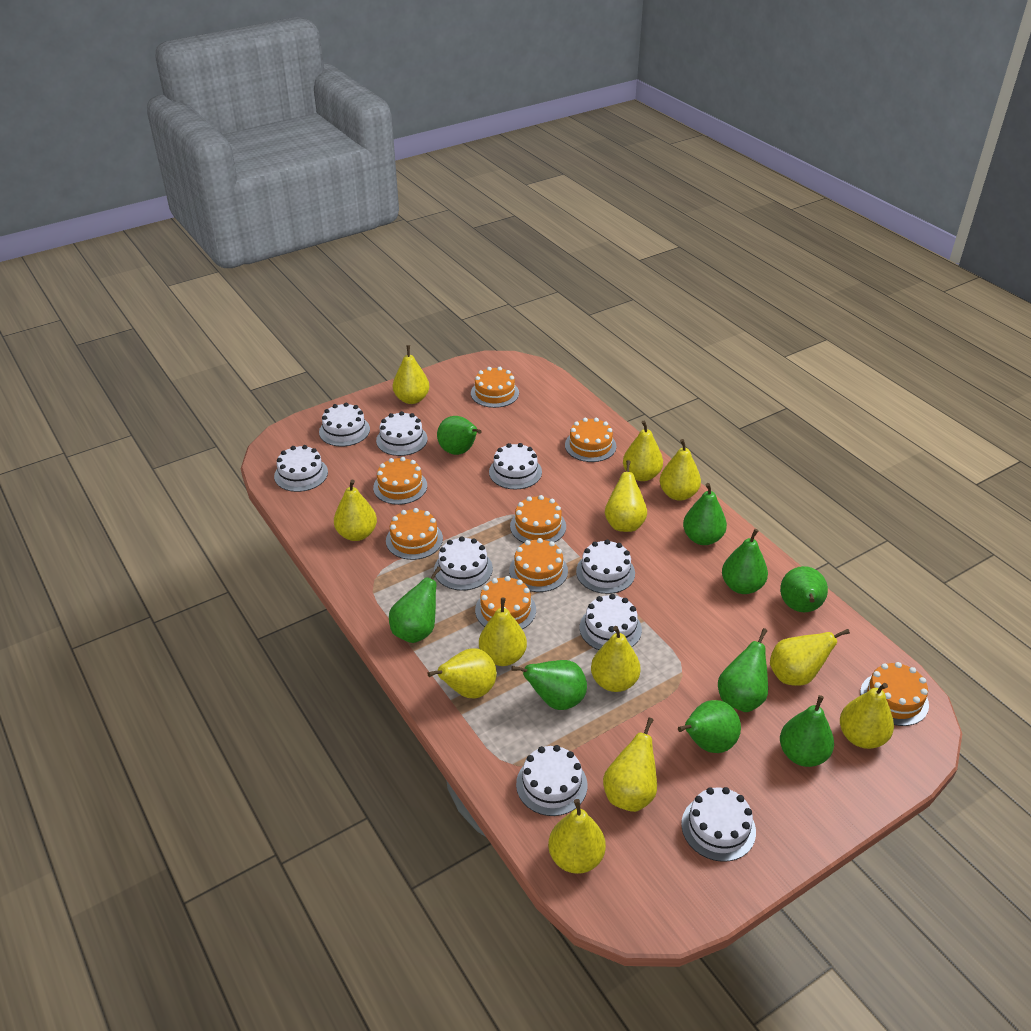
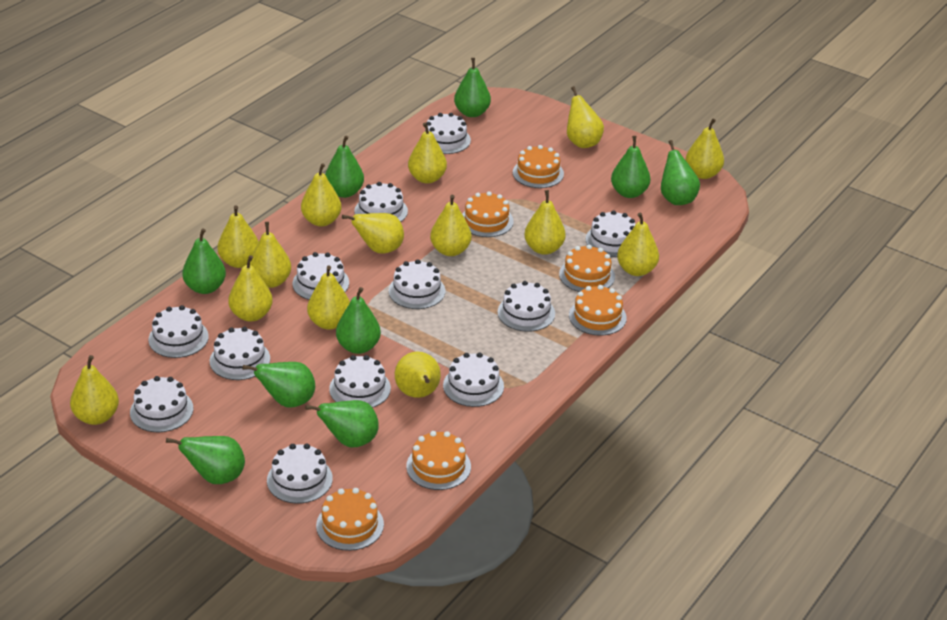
orange cake: [373,457,427,505] [386,508,443,560] [471,367,519,408] [475,576,536,629] [509,538,568,592] [510,495,566,543] [565,418,616,462] [860,662,929,726] = 8 -> [316,488,384,551] [406,431,471,490] [462,191,514,237] [513,145,564,188] [559,245,615,292] [569,285,627,336] = 6
white cake: [274,445,328,492] [319,403,370,447] [376,411,428,456] [434,536,493,590] [489,443,542,489] [516,745,587,816] [576,540,635,594] [579,594,642,650] [681,787,756,862] = 9 -> [130,376,193,432] [148,305,209,358] [210,327,270,380] [267,444,333,504] [292,252,349,300] [329,355,391,408] [354,182,408,222] [389,259,445,309] [425,113,471,154] [443,352,504,407] [498,281,555,332] [586,210,636,257] = 12
yellow pear: [334,480,377,541] [393,345,430,404] [427,648,497,699] [479,598,527,666] [548,799,606,874] [591,626,641,692] [603,718,657,812] [605,460,647,532] [623,420,663,481] [660,439,701,501] [770,629,850,686] [840,683,894,749] = 12 -> [70,355,119,425] [218,205,259,268] [228,255,273,322] [250,222,291,288] [301,163,341,226] [307,266,350,330] [342,213,404,254] [395,352,441,398] [408,122,447,184] [430,195,472,256] [524,190,566,255] [567,86,604,148] [617,213,659,276] [685,118,724,179] = 14

